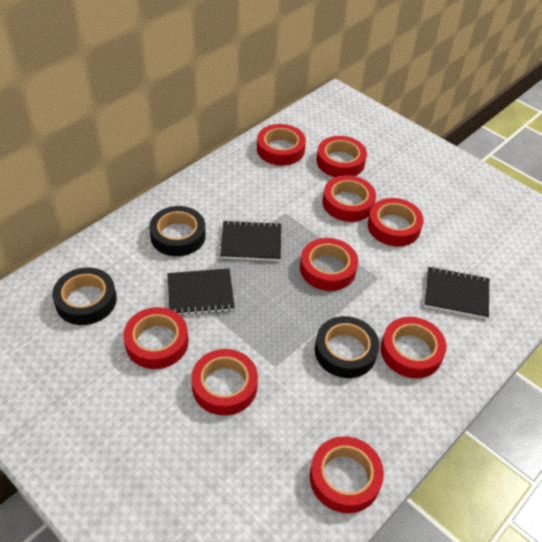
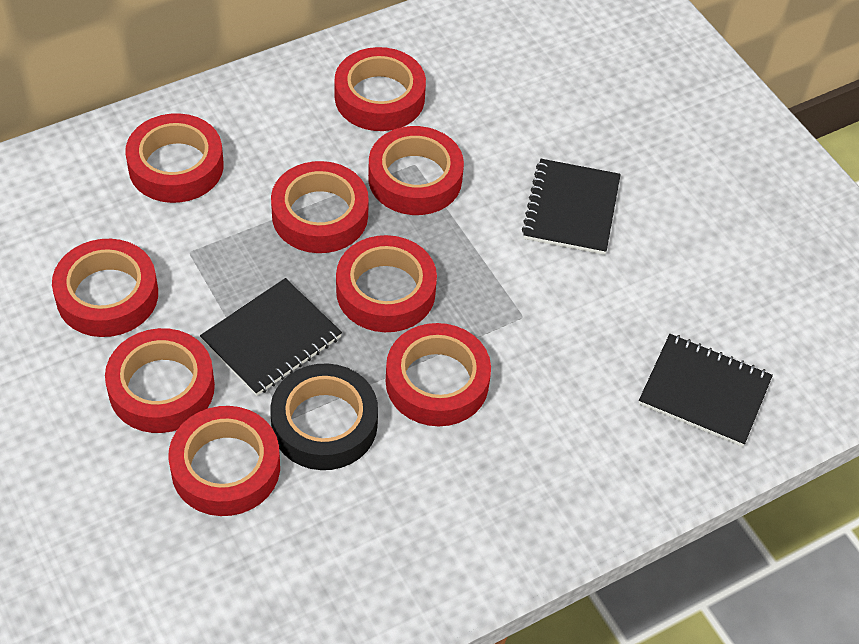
black tape: [52,267,117,325] [149,206,206,256] [315,316,379,378] = 3 -> [270,364,378,470] = 1

